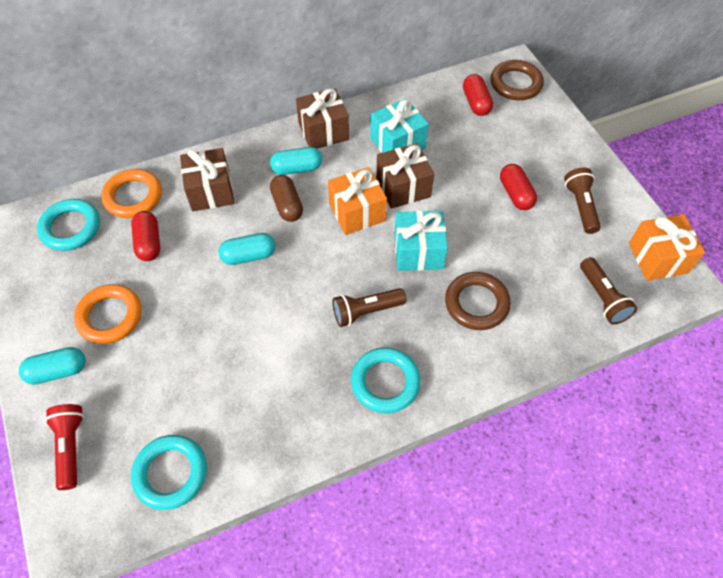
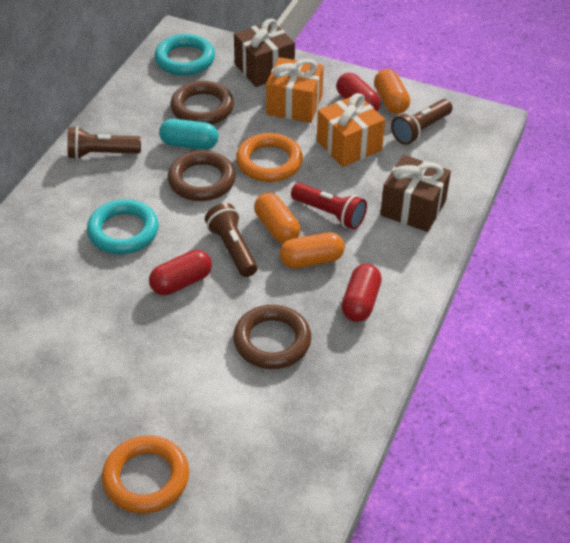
brown capsule: [270,175,303,222] = 1 -> none = 0
brown gift: [180,148,234,211] [296,88,349,149] [376,143,434,209] = 3 -> [234,19,295,87] [380,155,451,232] = 2
brown ring: [445,272,511,330] [491,60,544,100] = 2 -> [168,151,236,201] [170,81,234,125] [233,305,311,369] = 3
orange capsule: none = 0 -> [254,193,300,243] [279,232,345,268] [374,69,410,114] = 3
turquoise capsule: [19,347,86,385] [219,233,276,265] [270,147,322,175] = 3 -> [159,119,218,150] = 1
turquoise gift: [370,98,429,153] [395,211,448,271] = 2 -> none = 0
turquoise ring: [37,199,100,251] [131,435,207,510] [351,347,421,413] = 3 -> [87,199,159,254] [154,34,215,76] = 2

